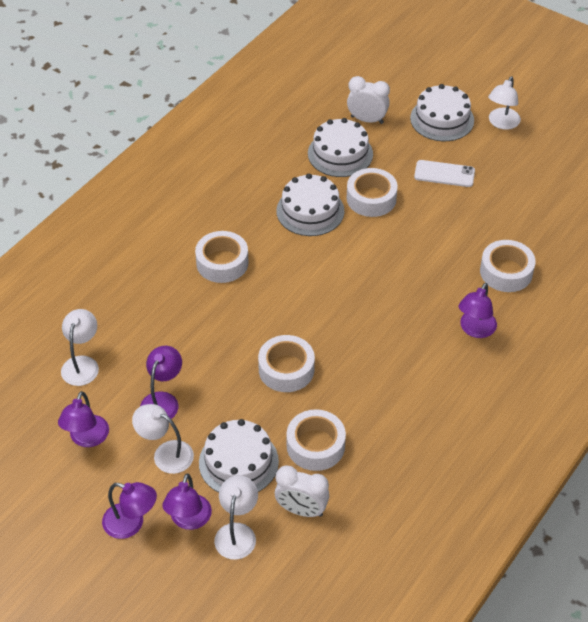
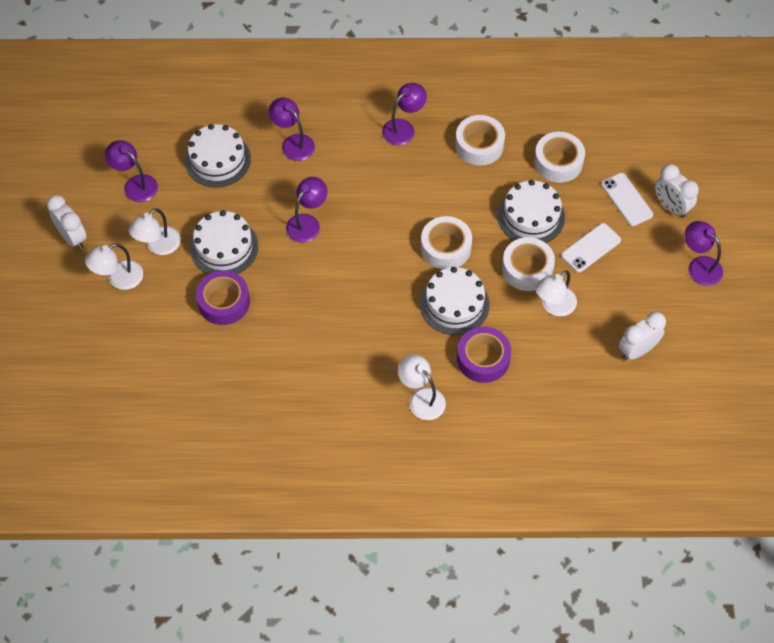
purple tape: none = 0 -> [196,270,250,325] [457,327,511,383] = 2
white clock: [275,465,329,517] [347,76,390,124] = 2 -> [47,195,87,249] [619,312,666,360] [655,164,699,218] = 3
white phone: [414,160,475,187] = 1 -> [561,223,621,273] [601,173,653,226] = 2
white tape: [195,231,249,283] [258,335,315,392] [287,409,346,471] [346,168,398,217] [480,240,536,292] = 5 -> [421,216,472,269] [455,115,505,165] [502,237,555,291] [534,132,585,183] = 4

